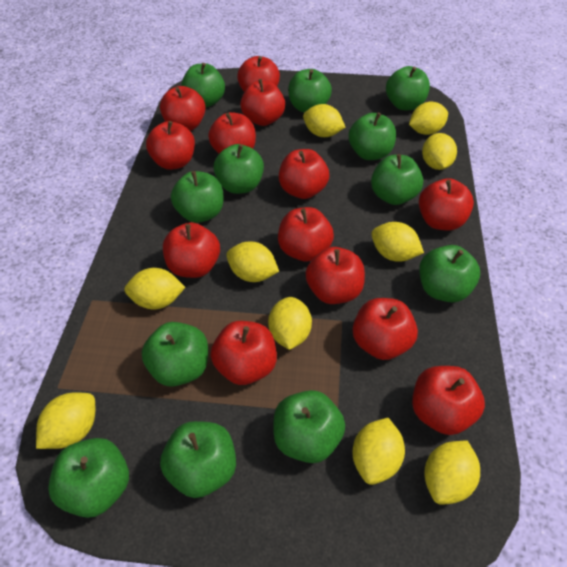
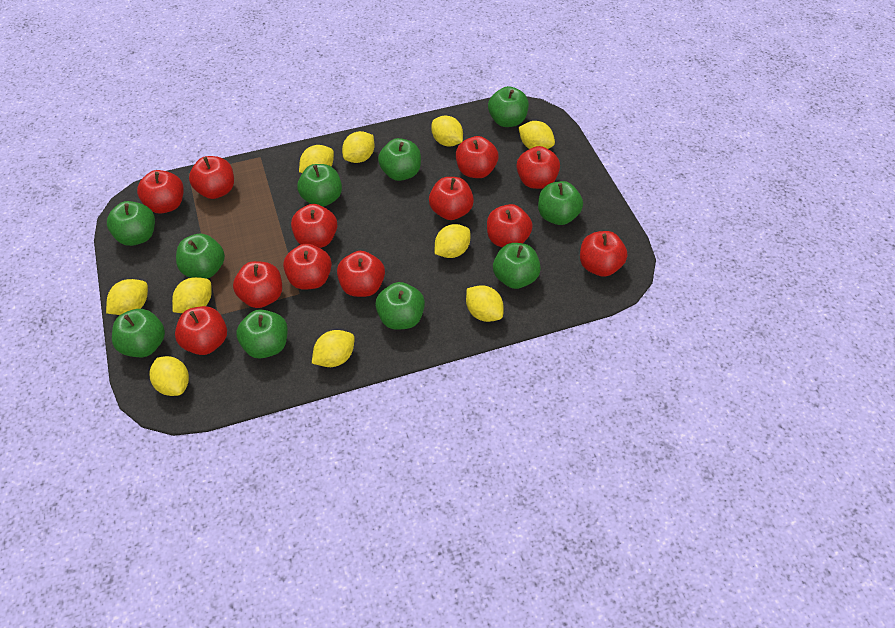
green apple: [48,438,129,518] [142,322,208,387] [160,421,236,498] [171,171,223,223] [181,63,225,107] [213,144,264,194] [273,390,345,463] [288,69,332,113] [349,112,396,160] [371,154,423,205] [386,66,430,110] [419,245,480,302] = 12 -> [107,201,155,246] [112,309,165,357] [176,234,225,279] [236,309,288,359] [297,164,342,207] [375,282,425,330] [378,138,421,181] [488,86,529,127] [493,243,541,289] [538,181,583,225] = 10
red apple: [146,121,195,170] [160,86,206,131] [163,222,220,278] [208,112,256,154] [211,321,277,385] [237,56,280,92] [240,79,285,126] [278,207,334,261] [279,149,329,199] [306,247,365,304] [353,298,418,360] [412,366,485,435] [419,178,474,231] = 13 -> [137,170,184,214] [175,306,227,355] [189,156,234,199] [233,261,282,308] [283,244,332,290] [291,204,337,248] [337,251,385,297] [429,177,474,220] [456,136,498,178] [487,204,533,247] [516,146,560,189] [580,231,628,277] = 12

